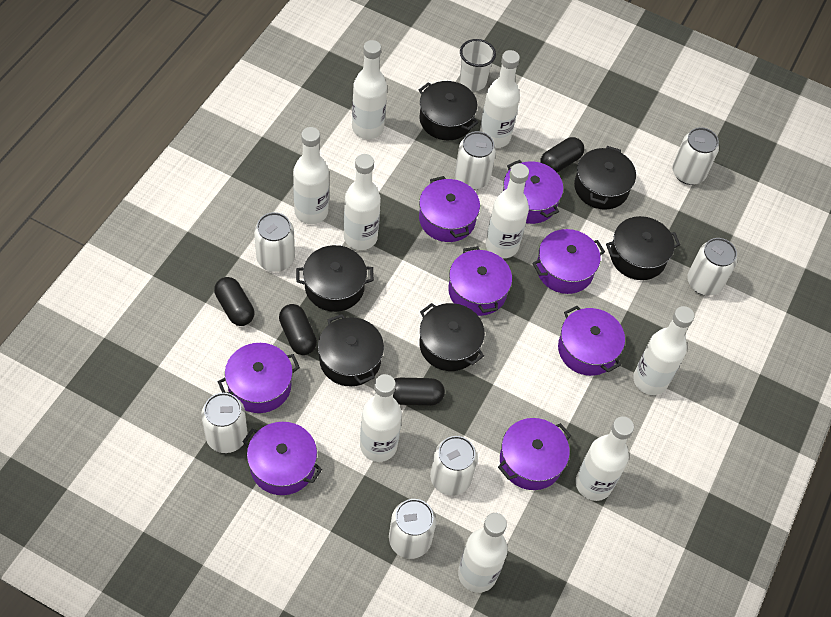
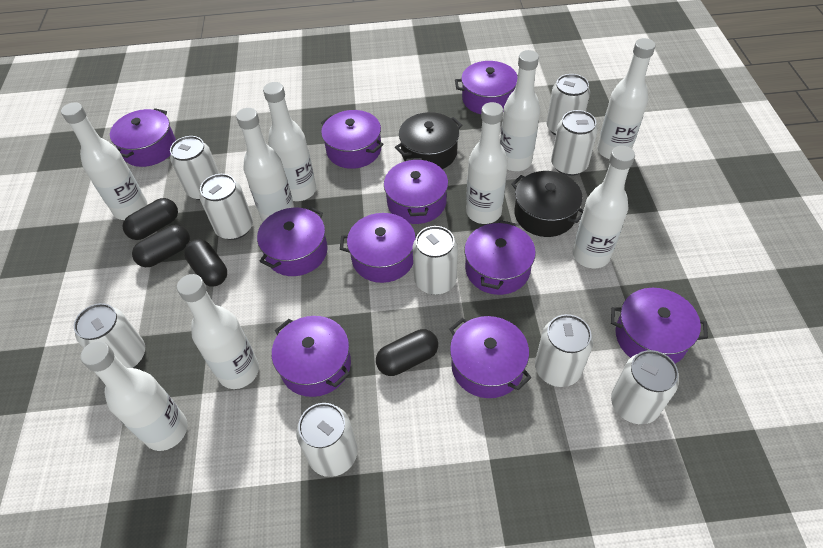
black pot: [296,245,374,312] [318,314,384,387] [419,81,479,140] [419,303,485,371] [574,146,636,210] [606,216,680,280] = 6 -> [395,112,462,169] [511,171,583,237] = 2
purple pot: [218,343,300,413] [242,422,322,495] [419,176,480,242] [448,246,512,316] [498,418,571,490] [503,160,563,224] [532,229,605,294] [558,306,625,376] = 8 -> [110,108,176,167] [257,207,328,276] [272,316,351,397] [321,110,384,169] [340,213,417,283] [384,158,448,224] [449,316,532,398] [455,61,518,114] [464,220,536,295] [611,288,708,363] = 10
white can: [201,393,248,453] [254,212,295,272] [389,499,436,559] [430,436,478,496] [455,131,496,190] [672,127,719,185] [687,238,737,296] = 7 -> [74,303,145,368] [170,136,219,200] [200,174,253,240] [296,403,358,477] [412,226,458,295] [535,314,593,387] [547,74,590,136] [551,110,598,176] [611,350,679,424] = 9
white cup: [460,39,496,91] = 1 -> none = 0

